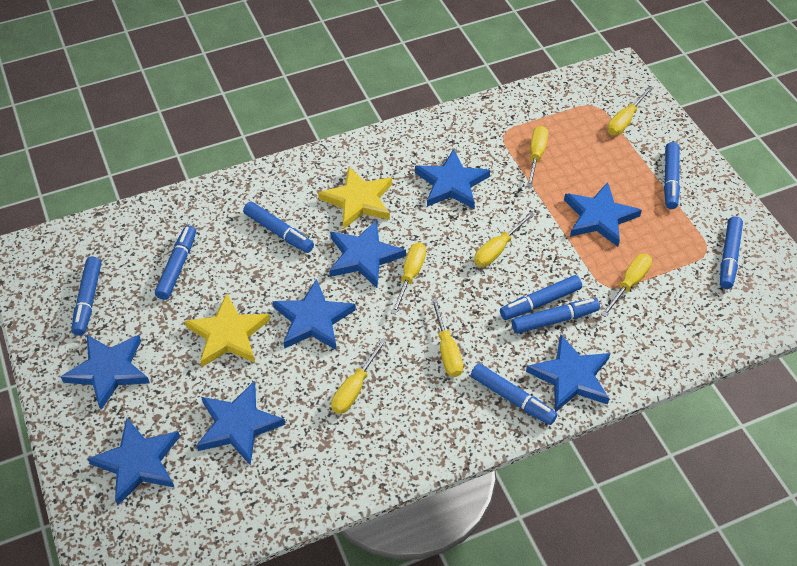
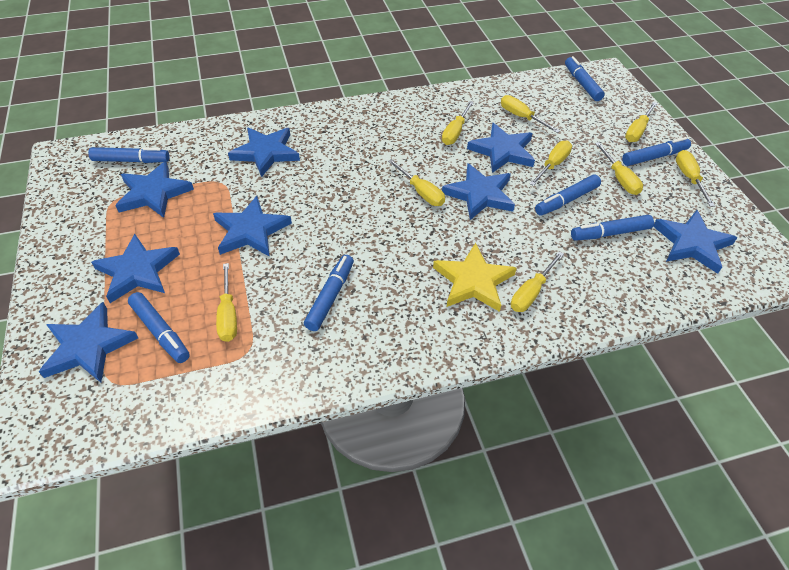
blue marker: [71,256,101,336] [155,225,196,300] [243,202,314,253] [471,363,557,425] [500,275,582,320] [512,298,600,334] [664,142,680,209] [720,216,743,289] = 8 -> [88,147,170,163] [128,292,190,363] [304,255,354,331] [535,175,601,216] [565,56,605,101] [571,215,654,241] [622,137,691,166] = 7
yellow screwdriver: [331,338,387,414] [391,243,426,315] [431,298,463,377] [474,212,534,267] [527,126,548,188] [601,254,652,317] [607,86,653,135] = 7 -> [216,263,237,342] [388,159,445,206] [442,101,474,145] [501,95,560,133] [511,251,564,312] [530,141,572,186] [595,142,643,195] [625,102,657,142] [676,150,715,207] = 9
yellow star: [185,294,270,367] [318,166,392,230] = 2 -> [433,243,517,312] = 1

